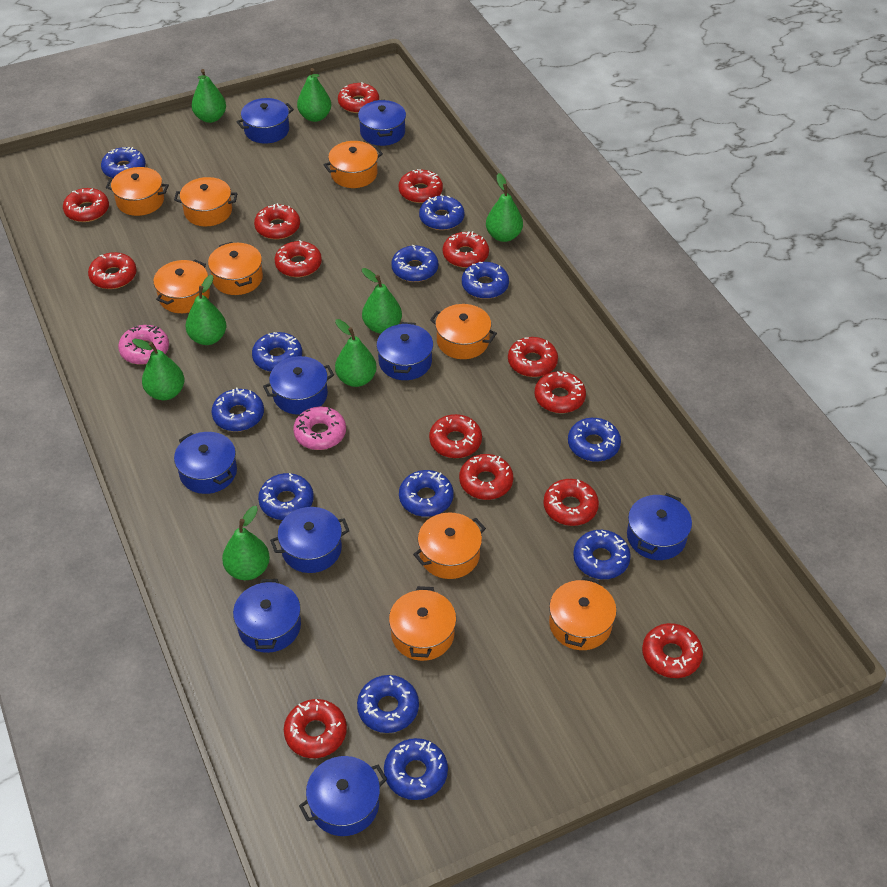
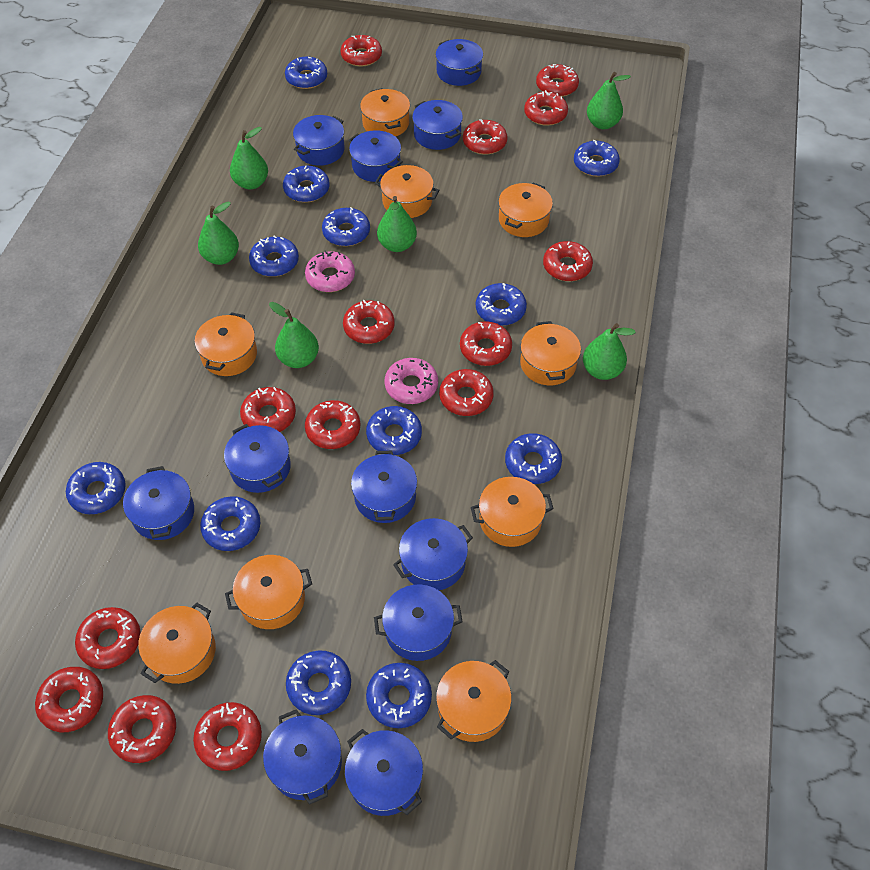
blue pot: [174,432,237,494] [233,579,301,653] [236,98,294,144] [263,356,334,415] [270,507,349,573] [299,756,387,836] [358,100,406,146] [376,322,433,380] [627,493,692,560] = 9 -> [123,466,194,540] [224,424,291,493] [263,709,342,805] [293,115,344,166] [345,729,423,816] [348,130,403,182] [351,451,417,523] [374,584,463,661] [393,518,473,590] [412,100,463,150] [435,39,483,86] = 11
green pear: [132,339,185,400] [186,275,226,345] [192,69,226,123] [222,506,270,580] [297,68,331,122] [335,319,377,387] [362,268,402,333] [486,173,523,242] = 8 -> [198,201,239,265] [230,127,268,189] [269,302,319,368] [377,196,417,252] [583,323,636,380] [587,72,631,129] = 6

